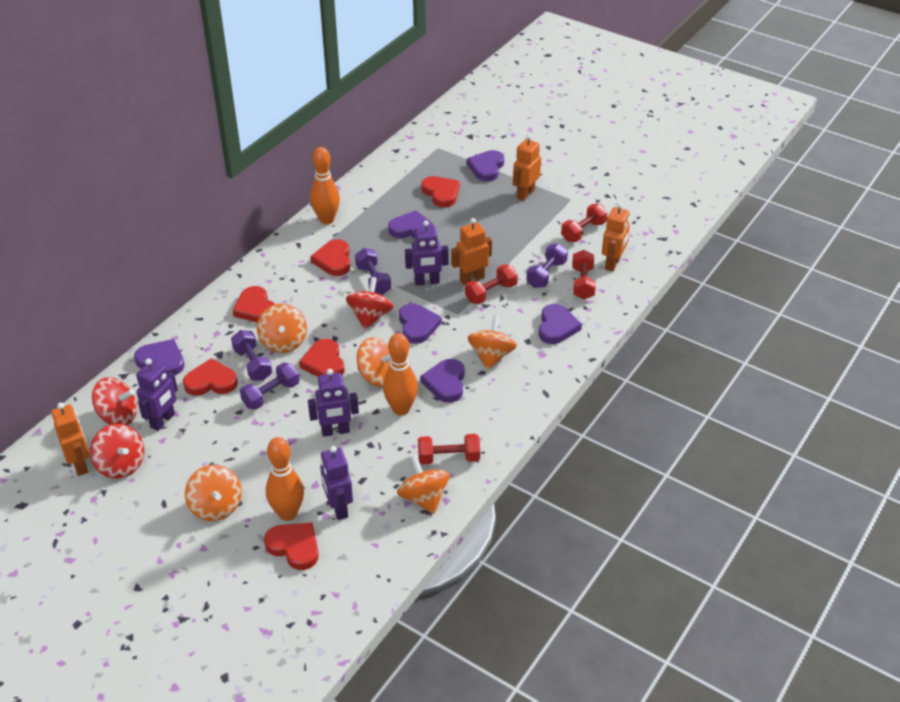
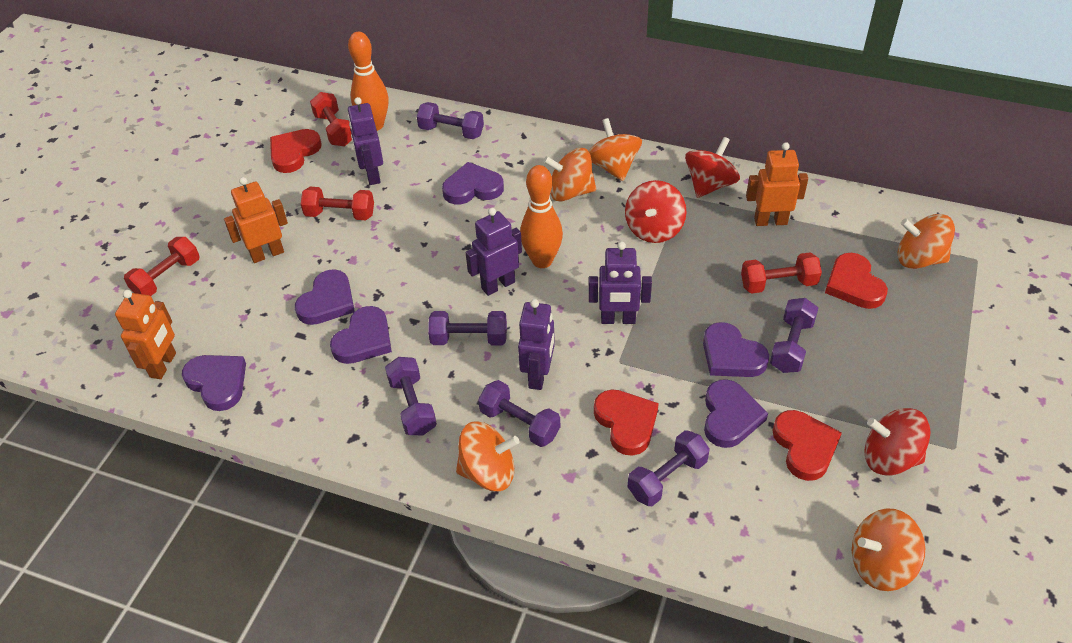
orange bowling pin: [266,437,304,521] [310,147,340,224] [383,333,418,415] = 3 -> [348,32,388,131] [520,165,563,268] = 2
orange robot: [51,403,90,476] [451,218,492,285] [513,134,541,201] [602,203,630,272] = 4 -> [115,290,176,379] [224,177,288,263] [746,142,808,226] = 3
purple dumbbell: [231,330,272,381] [240,362,299,410] [355,248,391,295] [526,243,568,288] = 4 -> [385,357,437,436] [417,102,484,139] [428,311,507,345] [478,380,560,447] [628,430,710,506] [770,298,818,373] = 6
red heart: [183,358,238,396] [233,286,275,323] [264,522,319,570] [299,339,344,377] [310,239,351,276] [421,176,460,207] = 6 -> [270,129,322,173] [594,389,659,456] [772,410,842,481] [825,253,888,309] = 4

